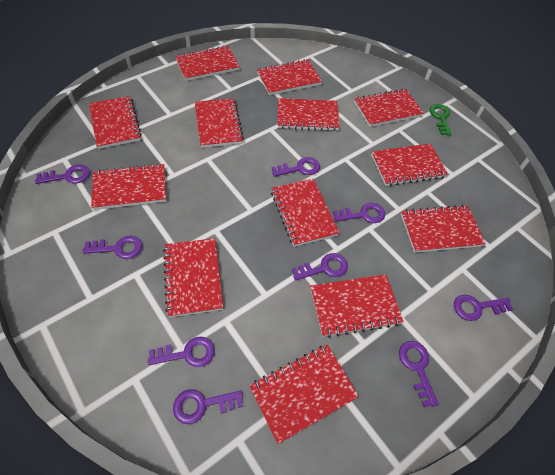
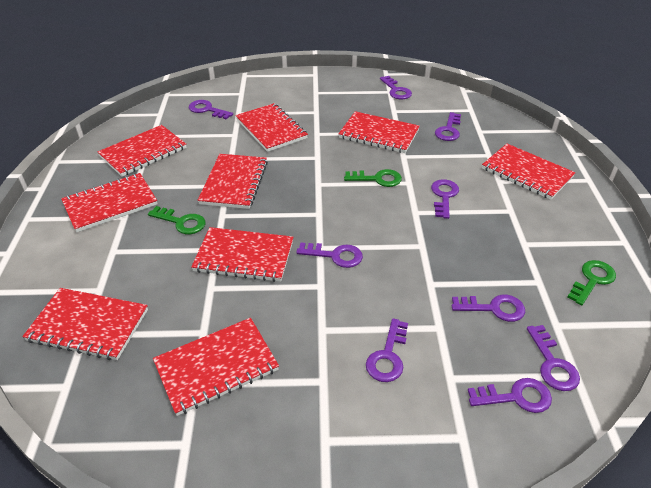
green key: [430,104,452,136] = 1 -> [148,206,205,234] [344,169,402,187] [568,260,616,306] = 3
red notebook: [89,96,142,149] [91,163,166,210] [163,238,223,317] [175,46,240,81] [195,98,244,148] [249,344,359,444] [257,59,323,95] [271,179,339,247] [278,98,340,131] [310,274,404,337] [354,88,424,127] [371,144,448,186] [401,205,486,253] = 13 -> [22,288,148,360] [61,173,157,232] [97,125,186,177] [153,318,279,416] [191,227,293,282] [197,154,268,209] [235,103,308,152] [338,111,420,153] [482,144,576,200] = 9

